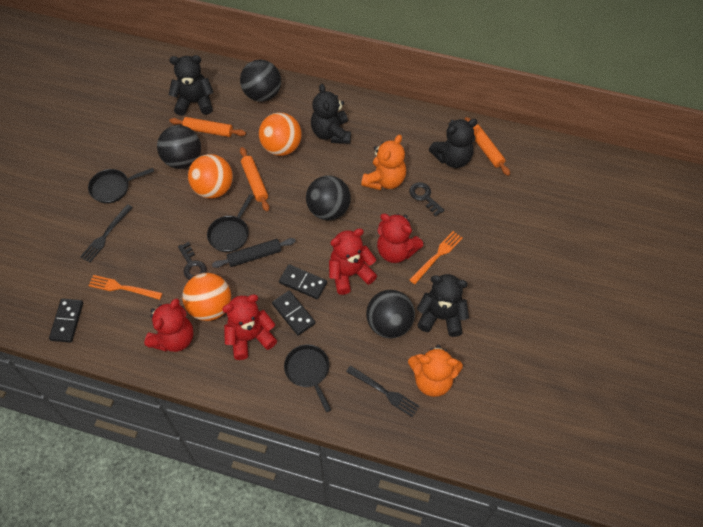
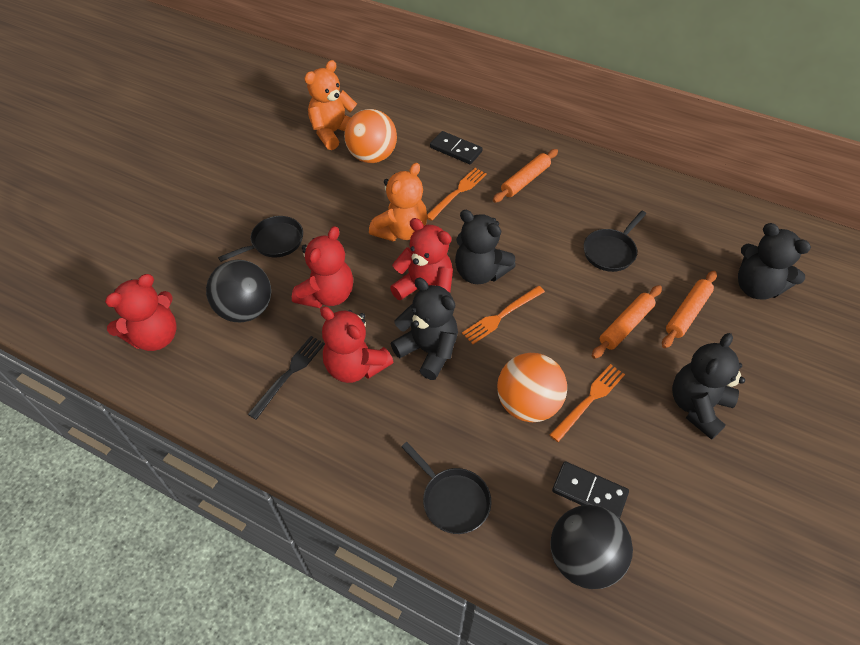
black ball: [157,125,201,169] [240,60,281,102] [306,175,351,220] [366,290,415,338] = 4 -> [206,260,271,322] [550,505,633,589] = 2
black domino: [49,298,83,343] [272,291,316,336] [279,264,327,299] = 3 -> [430,131,483,164] [552,462,629,518] = 2
black fork: [80,204,133,263] [346,366,420,417] = 2 -> [248,336,325,420] = 1
black key: [178,242,207,280] [409,182,445,217] = 2 -> none = 0
black rolling pin: [212,238,296,268] = 1 -> none = 0
orange ball: [182,273,231,321] [188,154,233,199] [259,113,302,156] = 3 -> [344,109,397,163] [497,353,567,422] = 2
orange fork: [88,275,163,300] [409,231,463,284] = 2 -> [427,168,487,221] [462,286,545,344] [550,364,625,442] = 3

